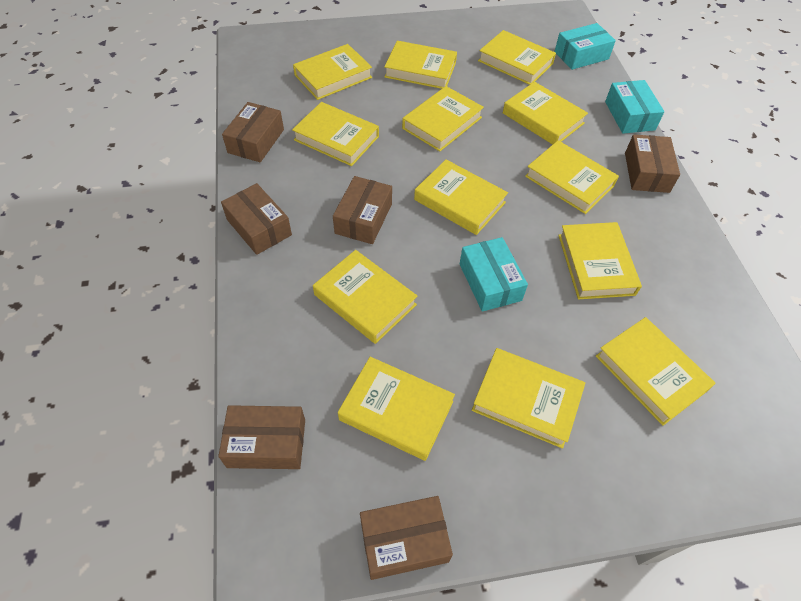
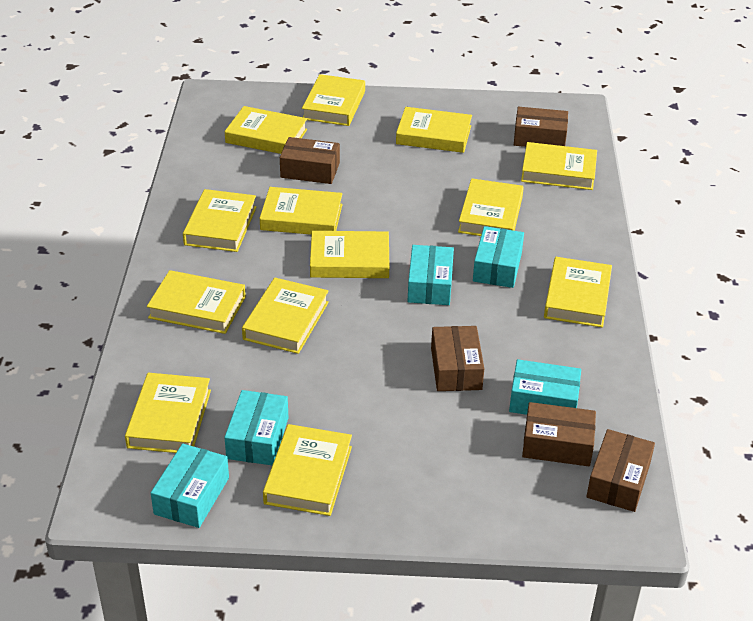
brown box: [218,405,305,469] [221,183,292,255] [222,102,284,162] [333,176,392,244] [360,496,453,580] [625,135,680,193] = 6 -> [280,137,340,184] [431,326,484,391] [514,107,568,147] [522,402,596,466] [586,429,655,512] = 5
turquoise box: [460,237,528,312] [554,23,616,70] [605,80,664,134] = 3 -> [151,444,229,528] [224,390,288,465] [408,245,454,305] [473,226,524,288] [509,359,581,415] = 5

